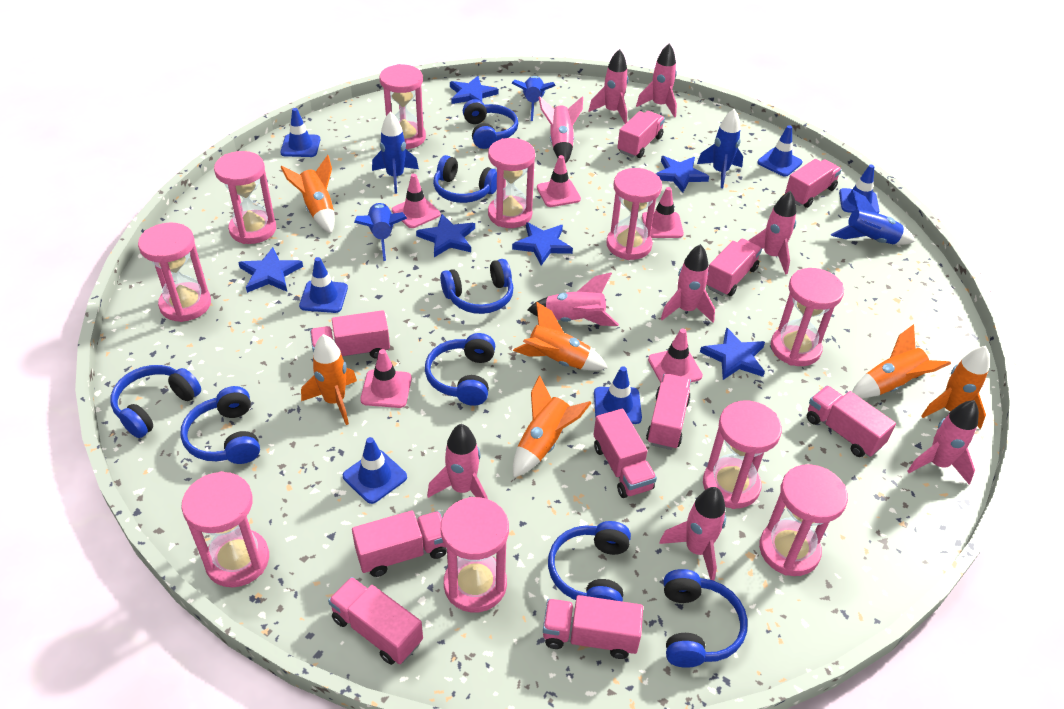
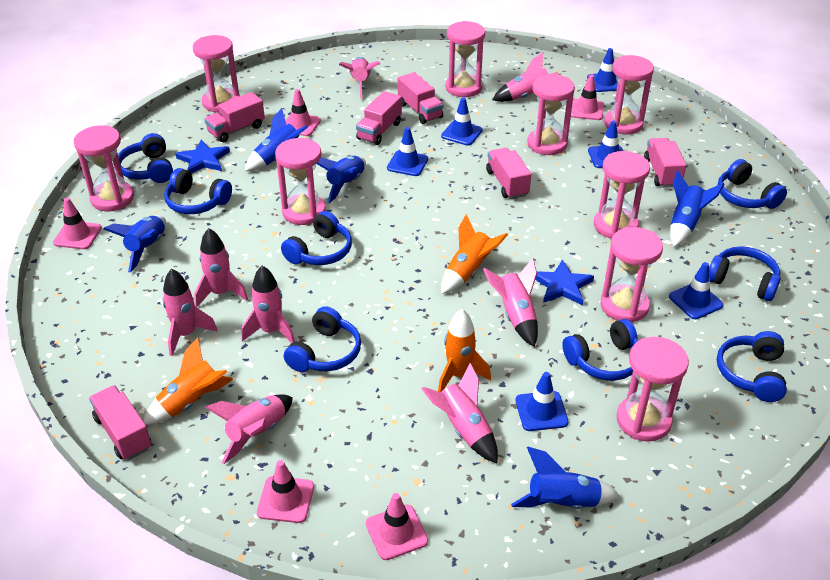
blue star: [238,247,303,293] [416,214,475,257] [450,76,499,104] [512,222,573,265] [656,156,709,193] [700,327,765,380] = 6 -> [175,140,230,174] [535,259,594,305] = 2
orange rocket: [281,155,335,233] [301,334,357,425] [513,302,608,371] [513,376,591,478] [852,324,951,398] [921,346,990,429] = 6 -> [143,338,233,425] [438,309,491,392] [441,214,508,294] = 3
pink hourglass: [138,223,211,322] [181,471,269,587] [214,151,276,244] [380,64,426,149] [441,497,509,612] [488,138,535,228] [606,168,662,260] [703,400,782,509] [759,464,848,576] [771,268,844,366] = 10 -> [74,125,134,211] [193,35,240,113] [275,138,326,225] [446,21,485,97] [528,74,575,155] [594,151,650,239] [600,227,663,323] [604,55,654,135] [617,337,689,442] = 9
pink rocket: [427,424,488,499] [527,273,619,326] [539,96,583,164] [589,49,628,124] [636,44,677,118] [659,487,726,581] [661,244,715,322] [748,191,796,275] [908,400,979,484] = 9 -> [163,269,218,356] [194,228,248,307] [205,394,293,464] [241,266,295,343] [339,57,380,99] [421,363,498,464] [483,258,538,347] [492,53,558,102] = 8
pink truck: [310,310,390,359] [328,577,423,665] [352,511,447,577] [543,595,643,659] [593,409,657,498] [617,111,665,158] [646,374,691,450] [706,239,762,296] [785,159,842,208] [807,386,896,457] = 10 -> [89,385,152,460] [205,92,265,142] [356,91,402,145] [398,72,443,124] [486,148,531,199] [644,138,686,188] = 6

